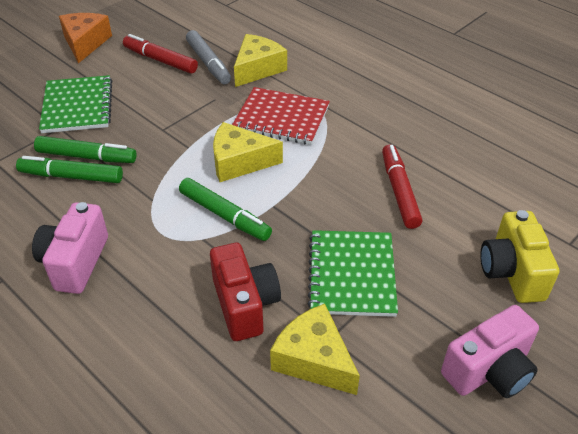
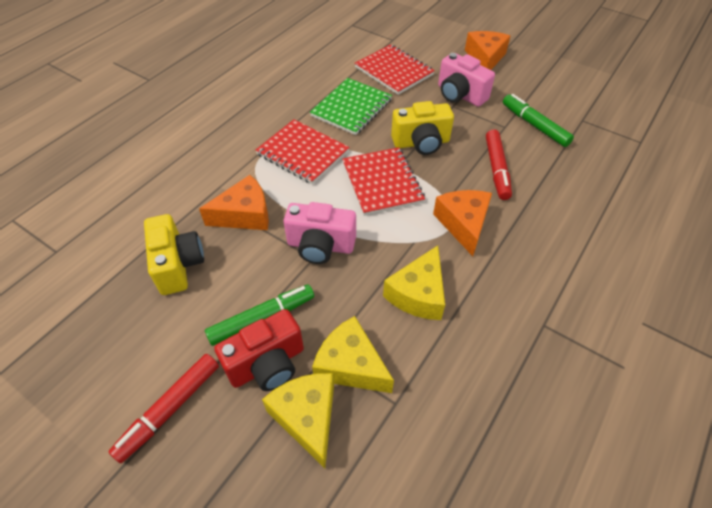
green marker: [16,156,123,183] [34,136,137,163] [179,178,272,241] = 3 -> [205,284,314,346] [503,94,574,147] = 2
green notebook: [39,75,112,133] [308,230,398,317] = 2 -> [310,78,392,135] = 1
grey marker: [186,30,231,84] = 1 -> none = 0
orange cheese: [59,13,112,63] = 1 -> [199,175,269,230] [433,190,492,256] [465,31,510,70] = 3
red notebook: [232,87,330,145] = 1 -> [255,119,350,184] [342,147,425,216] [355,44,435,95] = 3
yellow camera: [480,210,559,303] = 1 -> [144,214,204,295] [391,101,454,155] = 2

